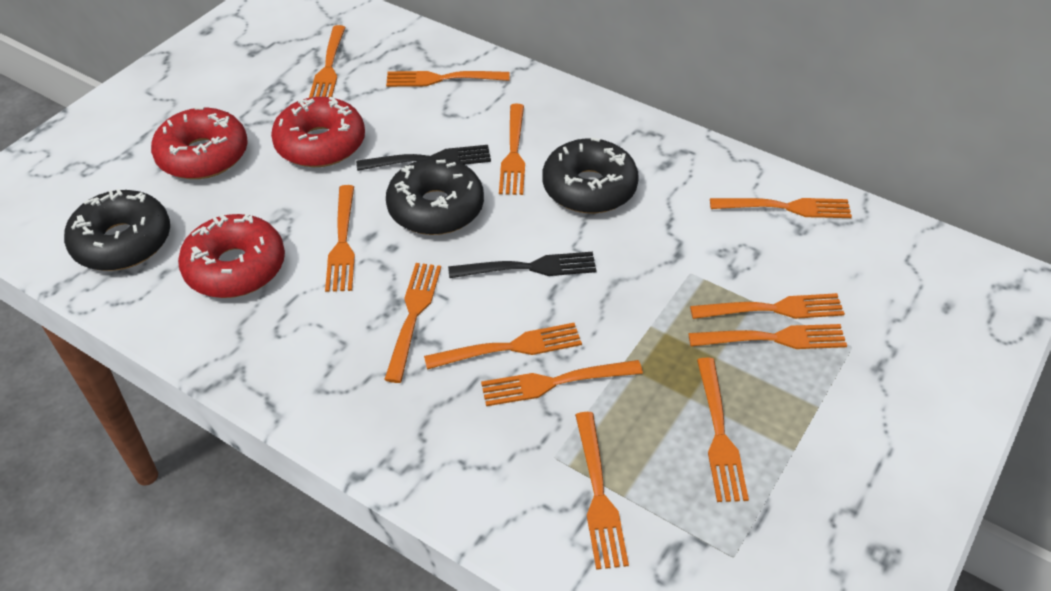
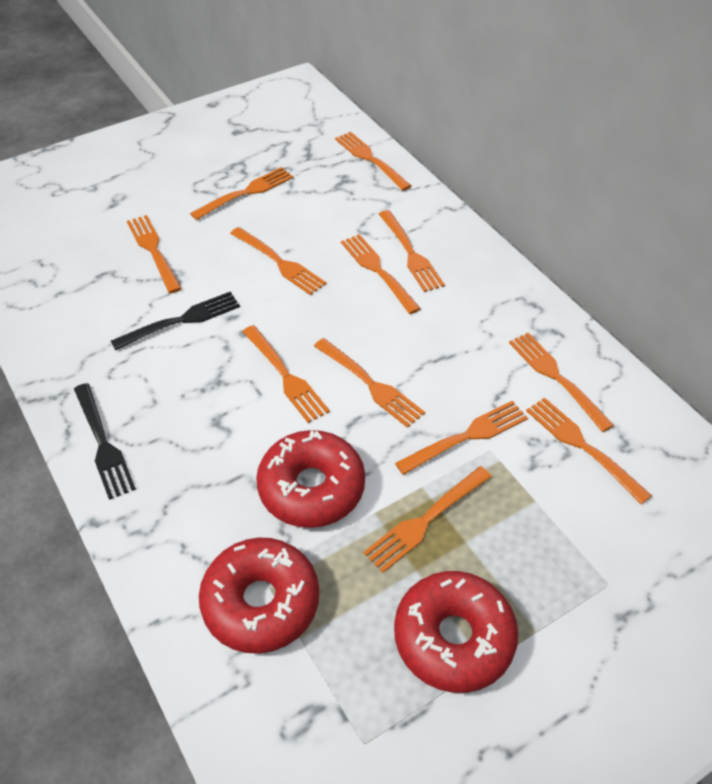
black donut: [64,189,170,271] [386,158,484,235] [542,137,639,213] = 3 -> none = 0

